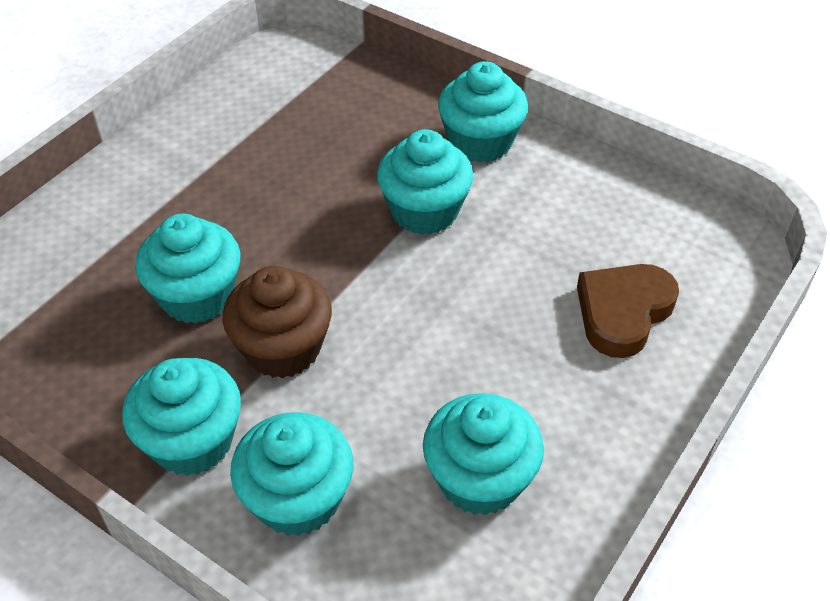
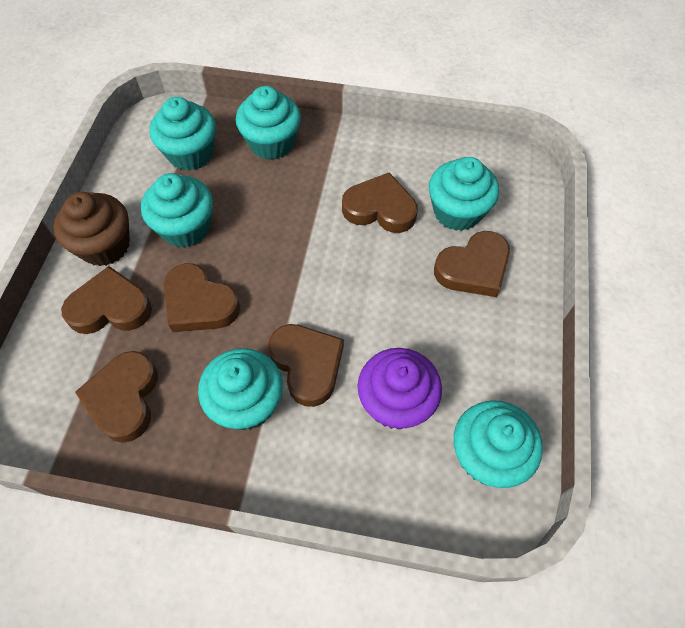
brown heart: [577,264,679,358] = 1 -> [61,266,152,334] [75,351,158,443] [164,263,240,332] [268,324,344,407] [342,173,418,233] [434,231,510,297] = 6
purple cupcake: none = 0 -> [358,348,442,430] = 1

